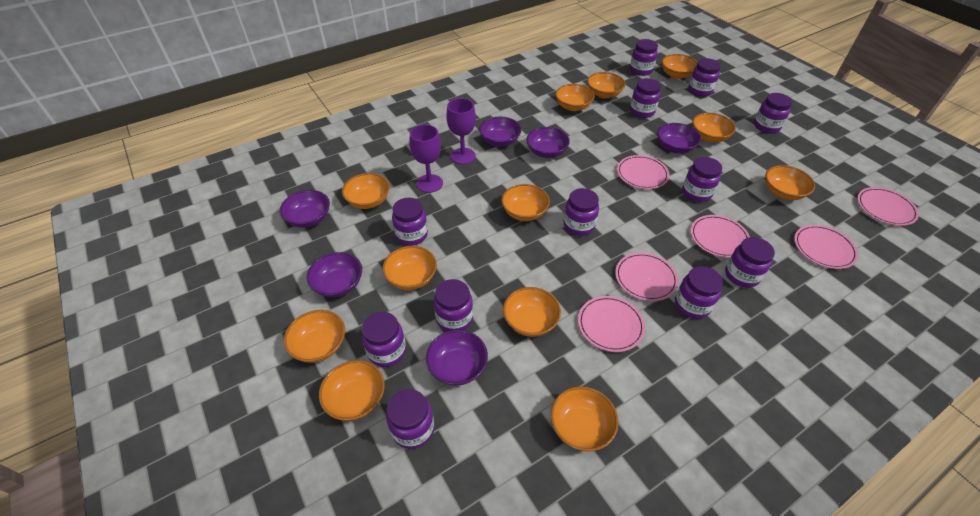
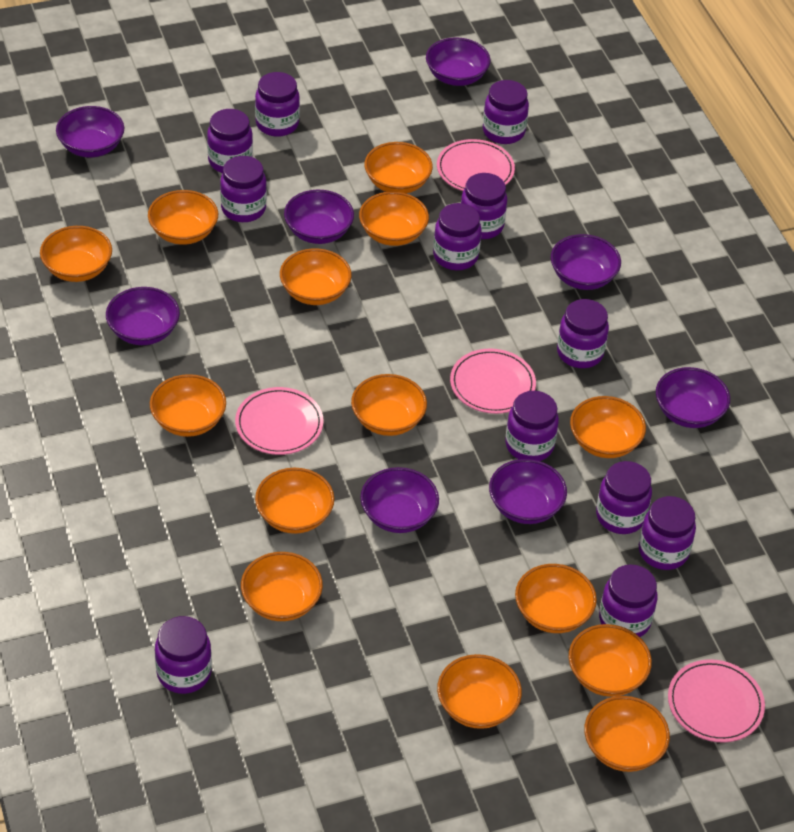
orange bowl: [284,310,345,363] [319,360,385,421] [342,173,390,209] [383,246,437,290] [501,184,550,221] [503,287,561,337] [551,386,619,452] [555,84,595,111] [587,72,626,99] [662,54,698,79] [692,113,736,142] [765,165,815,200] = 12 -> [40,226,112,282] [148,190,218,245] [150,374,226,437] [241,552,323,621] [255,468,334,534] [280,249,352,305] [351,374,427,436] [359,191,429,246] [364,142,433,194] [437,654,522,729] [515,564,597,633] [568,624,652,697] [570,396,646,458] [584,696,670,772] = 14
pink plate: [578,296,645,352] [615,252,678,301] [617,155,669,189] [691,215,750,258] [794,225,858,269] [857,187,919,226] = 6 -> [235,387,324,455] [437,139,515,191] [450,349,536,414] [668,659,765,743] = 4
purple bowl: [280,190,330,228] [306,252,362,297] [426,330,488,386] [479,117,521,147] [527,127,570,158] [657,123,701,153] = 6 -> [56,106,124,157] [106,287,180,345] [284,190,354,244] [360,467,439,533] [426,37,491,86] [489,459,567,524] [551,234,621,290] [656,367,730,428] = 8
purple goblet: [410,124,443,193] [446,98,476,164] = 2 -> none = 0

